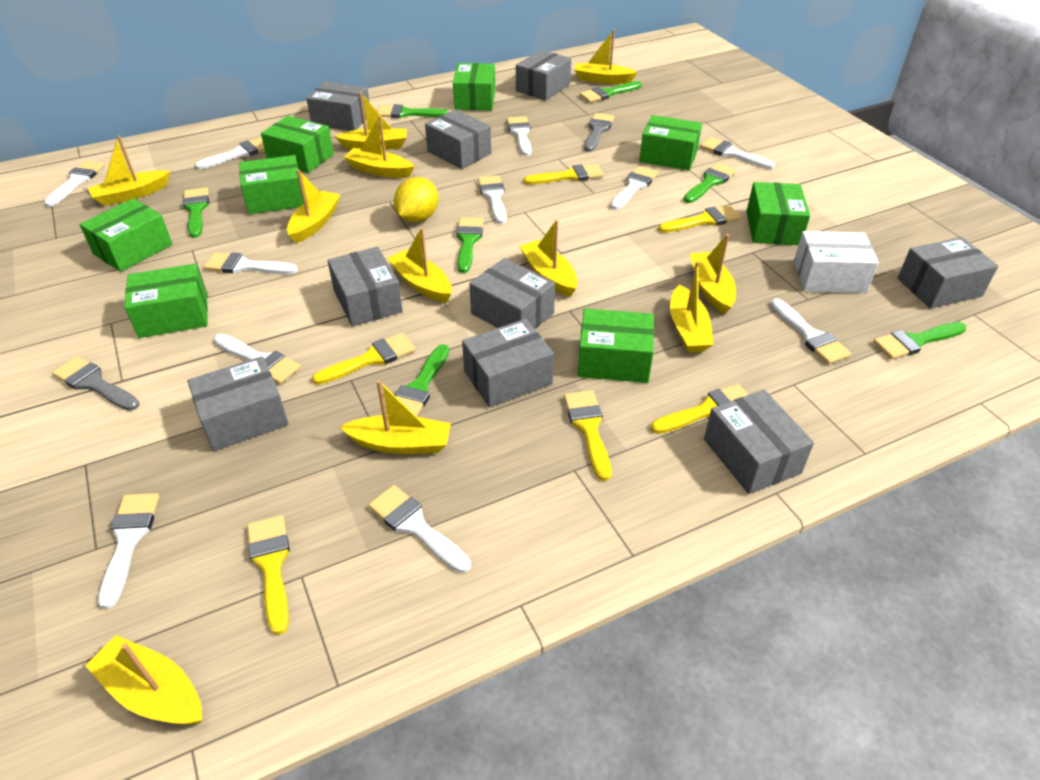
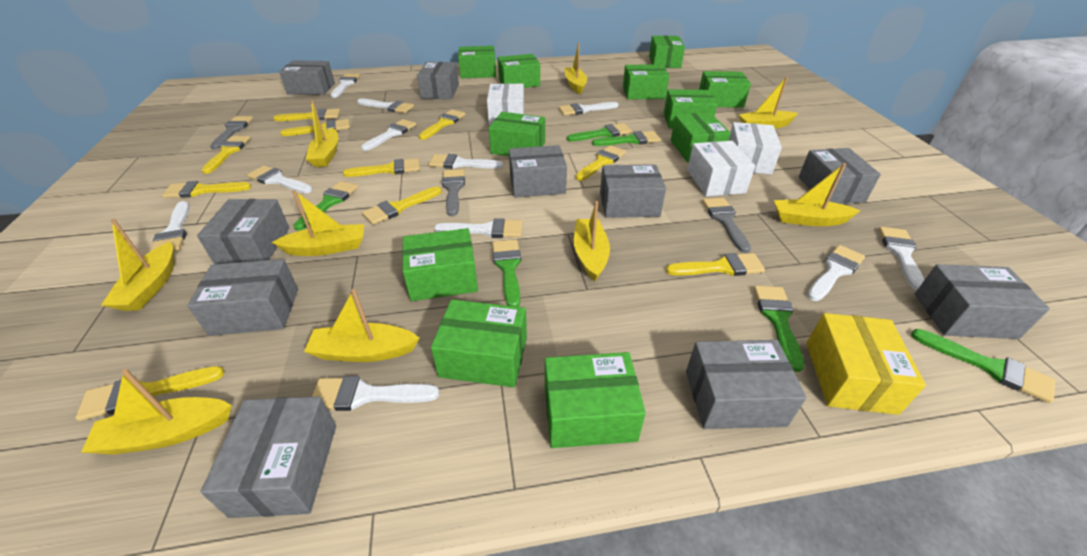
green box: [80,199,172,272] [124,264,208,338] [239,155,304,214] [261,116,334,173] [453,63,495,110] [578,308,654,383] [639,115,702,170] [747,182,810,245] = 8 -> [402,228,478,301] [431,299,527,387] [458,46,496,78] [489,112,545,156] [498,54,540,88] [545,352,646,448] [623,64,669,100] [649,36,685,68] [664,89,717,128] [671,113,731,162] [699,71,751,108] = 11
green brush: [182,188,209,238] [377,104,449,118] [386,344,449,417] [456,217,484,273] [580,81,642,103] [683,163,736,203] [873,322,967,359] = 7 -> [293,181,358,231] [492,239,521,307] [567,123,632,141] [592,131,661,146] [754,286,804,372] [911,329,1055,403] = 6
grey box: [187,356,289,451] [306,81,369,131] [328,247,403,327] [425,110,491,169] [462,319,554,407] [469,258,555,329] [516,50,571,100] [704,390,814,494] [898,237,998,309] = 9 -> [187,259,298,336] [197,199,289,264] [200,397,336,518] [279,60,335,95] [417,62,459,99] [509,145,567,198] [600,164,666,218] [686,340,807,429] [799,148,881,204] [915,264,1050,339] = 10
grey brush: [52,356,140,411] [584,113,614,152] = 2 -> [210,116,253,149] [442,169,465,216] [702,198,751,253] = 3
white box: [794,231,879,293] = 1 -> [487,83,524,125] [687,141,755,197] [729,122,782,174] = 3
yellow boat: [85,635,202,724] [88,135,170,206] [287,169,341,243] [335,92,407,150] [340,380,451,454] [344,116,415,178] [387,227,452,303] [519,220,578,297] [574,29,638,84] [670,261,714,352] [690,234,736,314] = 11 -> [81,369,232,455] [101,219,175,311] [272,190,364,256] [304,289,420,362] [306,100,338,167] [564,43,587,94] [574,201,610,281] [738,77,798,129] [774,163,860,226] = 9
yellow box: none = 0 -> [806,313,926,415] = 1
yellow brush: [247,515,290,635] [312,333,416,385] [524,164,604,184] [564,390,611,481] [651,384,748,434] [658,205,741,233] = 6 -> [75,366,224,421] [162,181,251,198] [202,136,251,174] [273,108,340,121] [280,119,350,136] [343,158,420,177] [362,187,442,225] [419,110,466,140] [576,145,626,181] [666,253,765,276] = 10
yellow lemon: [394,177,438,222] = 1 -> none = 0

